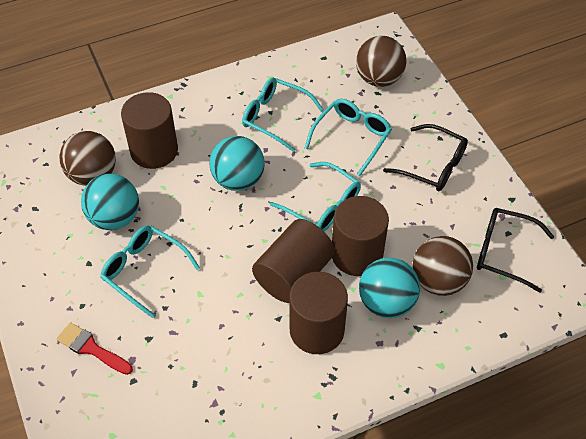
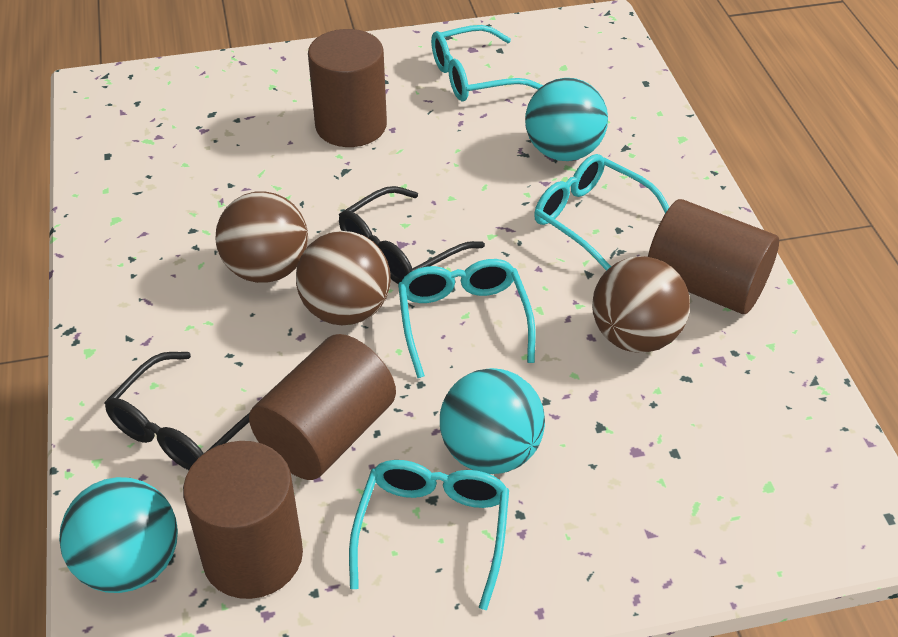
red brush: [57,322,133,375] = 1 -> none = 0

